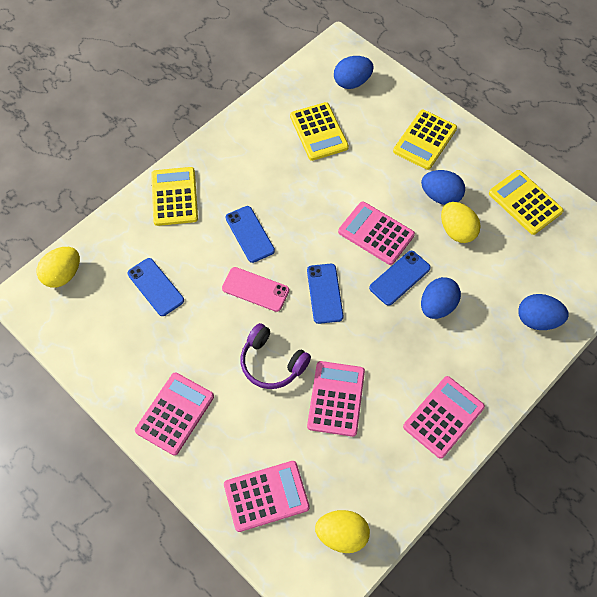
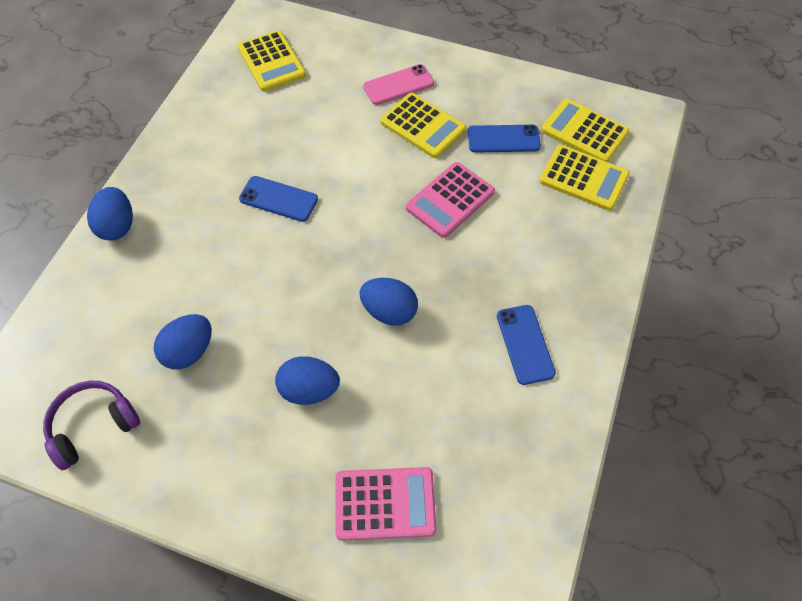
blue phone: [127,258,184,316] [226,206,275,263] [307,264,344,324] [369,251,431,306] = 4 -> [239,176,318,222] [468,125,541,153] [497,305,556,385] = 3
pink calculator: [135,372,214,455] [224,461,310,532] [307,361,365,437] [338,201,415,265] [403,376,485,459] = 5 -> [335,467,437,541] [406,162,495,238] = 2
yellow egg: [37,247,80,288] [315,510,370,553] [441,202,481,243] = 3 -> none = 0

